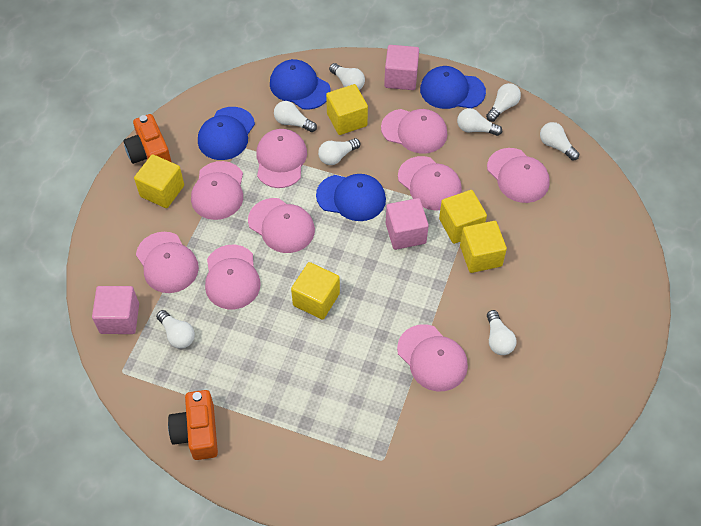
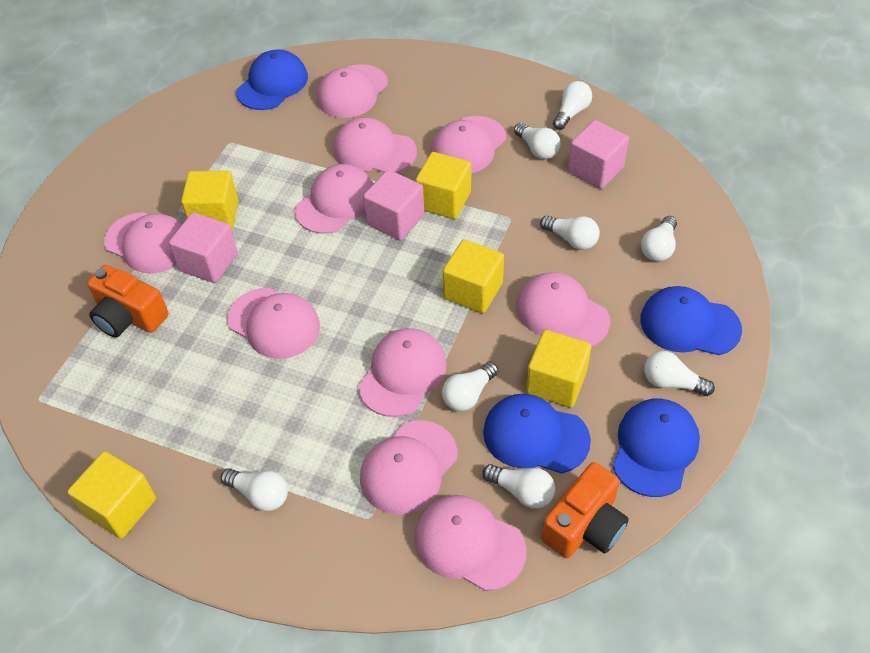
pink cap: [136,232,199,293] [191,161,243,220] [205,245,261,309] [248,198,315,253] [256,129,307,188] [381,109,447,154] [397,324,468,391] [398,156,462,211] [487,148,550,203] = 9 -> [104,212,182,274] [228,288,320,359] [295,164,373,234] [317,64,388,118] [333,117,417,173] [359,328,447,417] [360,420,457,514] [414,495,526,591] [431,116,506,173] [516,272,610,347] = 10

